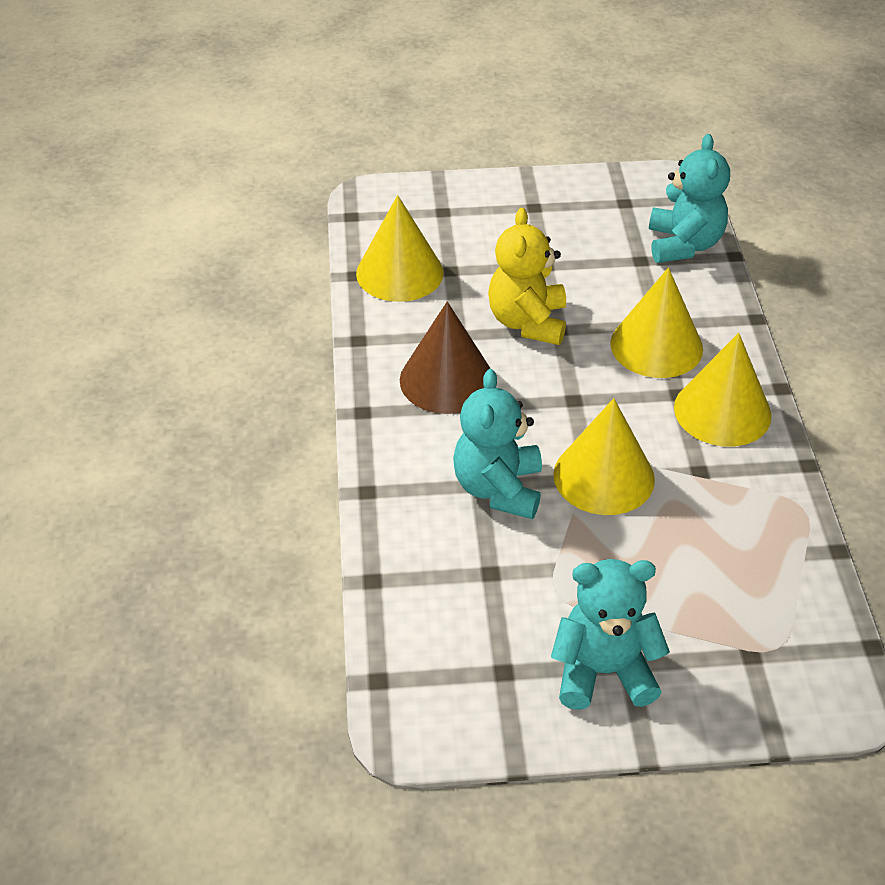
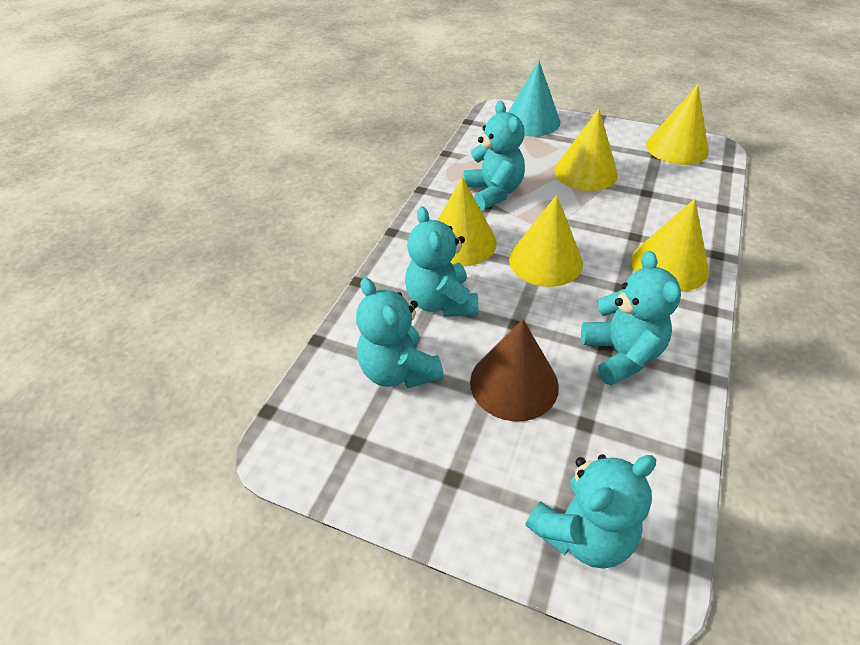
turquoise cone: none = 0 -> [508,61,560,136] = 1
turquoise teddy bear: [453,369,542,519] [551,559,670,710] [649,134,730,263] = 3 -> [356,277,444,388] [405,206,478,317] [463,101,525,210] [525,454,656,569] [581,251,681,385] = 5
yellow cone: [356,195,444,302] [553,398,655,515] [610,267,703,378] [674,333,772,447] = 4 -> [438,177,497,266] [509,195,583,287] [554,109,618,191] [631,199,709,292] [646,85,709,165] = 5
yellow teddy bear: [488,208,566,345] = 1 -> none = 0

